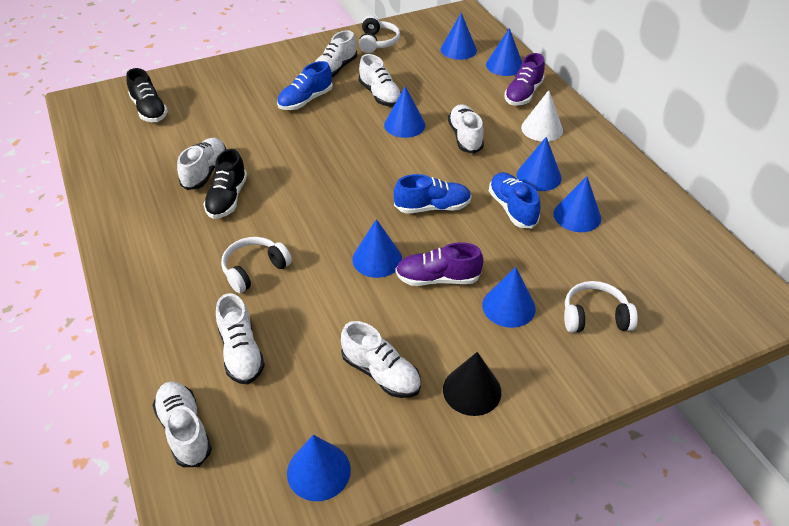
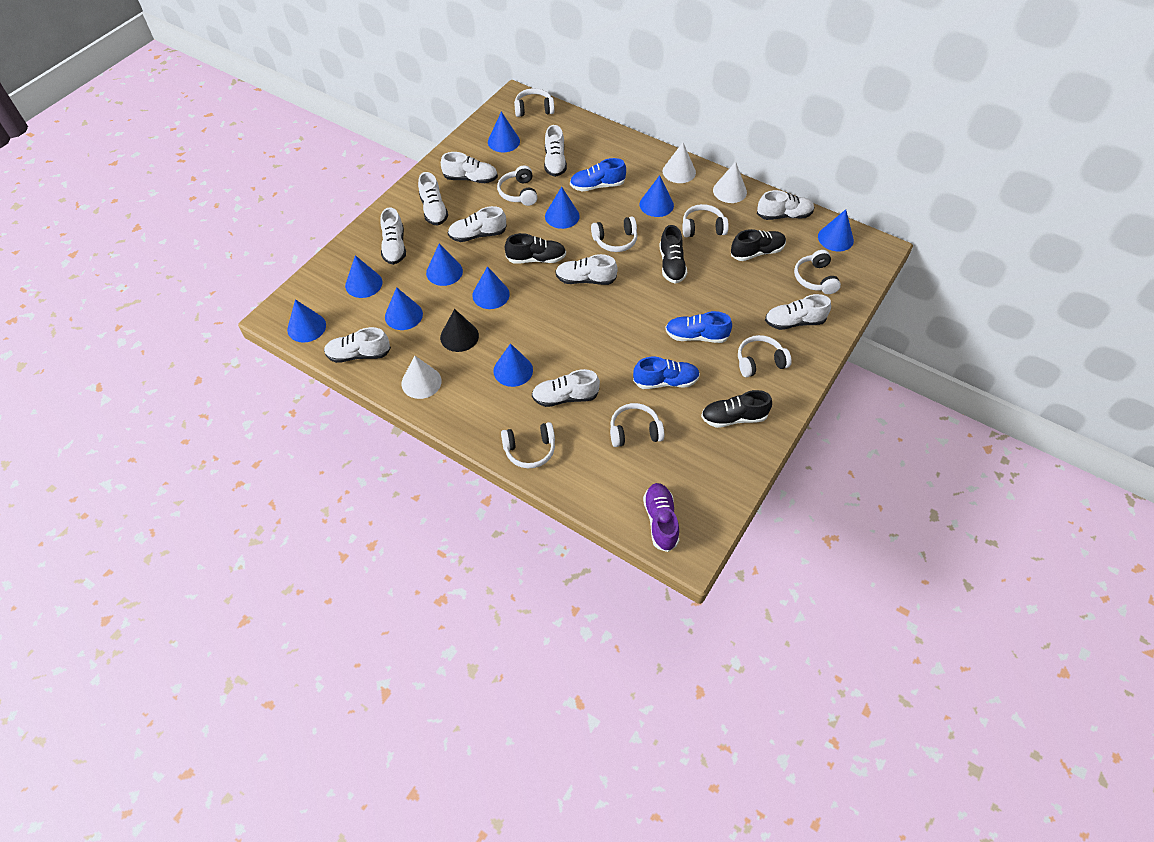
black shoe: [126,68,168,122] [203,149,247,219] = 2 -> [505,233,566,264] [659,225,687,284] [701,390,772,428] [731,229,786,261] = 4
blue cone: [287,435,351,501] [352,219,402,278] [384,86,425,138] [440,13,477,60] [482,267,536,328] [486,28,522,76] [517,137,562,191] [554,176,601,232] = 8 -> [287,299,326,342] [345,255,382,298] [385,287,423,330] [426,243,463,286] [472,266,510,309] [488,112,520,152] [493,343,533,387] [545,187,580,229] [640,175,674,217] [818,209,854,251] = 10
purple shoe: [396,242,484,286] [504,53,545,106] = 2 -> [643,483,679,552] = 1
white cone: [521,90,563,142] = 1 -> [401,355,442,399] [663,142,696,183] [713,161,747,203] = 3
white headphones: [221,237,292,293] [359,15,400,53] [564,281,638,332] = 3 -> [497,165,538,206] [501,422,555,468] [514,88,555,117] [591,216,638,252] [610,403,664,447] [682,204,729,237] [738,335,792,377] [794,250,841,294] = 8
white shoe: [152,381,212,467] [177,138,226,190] [216,293,265,384] [315,30,357,77] [341,321,421,398] [359,54,401,107] [448,104,484,153] = 7 -> [324,327,391,363] [380,207,406,265] [418,172,448,225] [441,152,498,183] [448,206,507,242] [532,369,600,407] [544,125,567,177] [555,254,618,285] [757,190,815,220] [765,294,831,330] = 10

